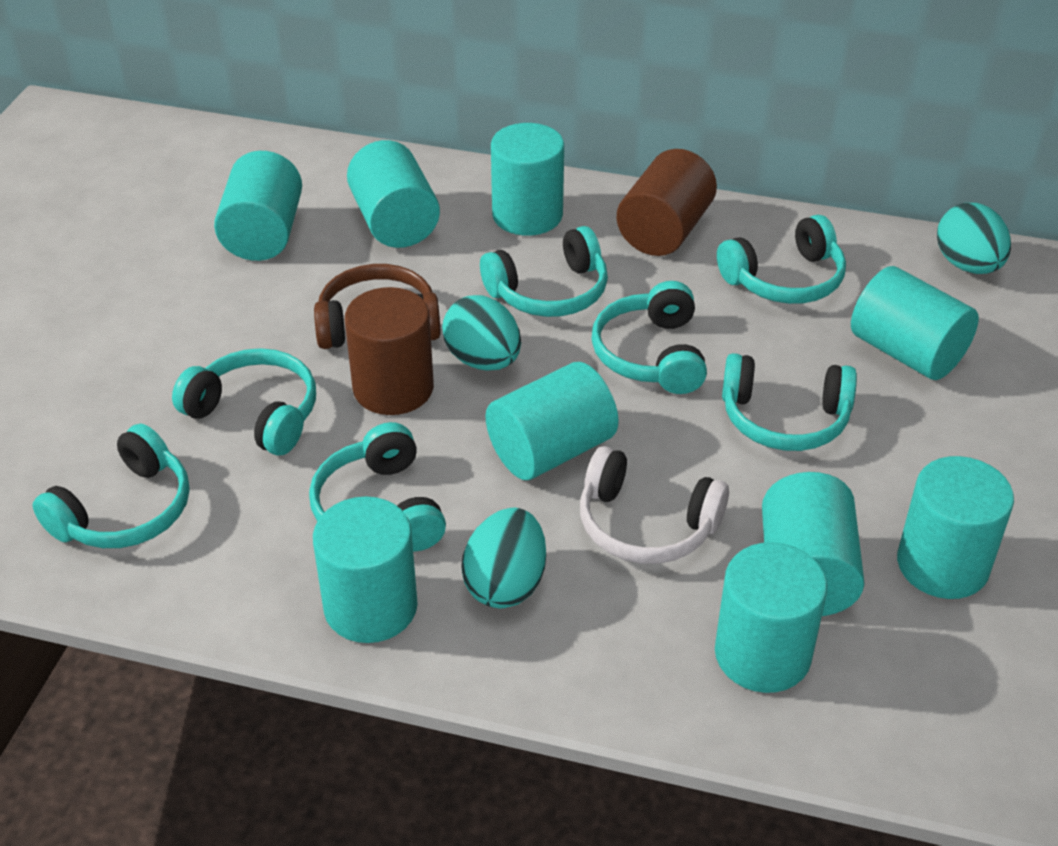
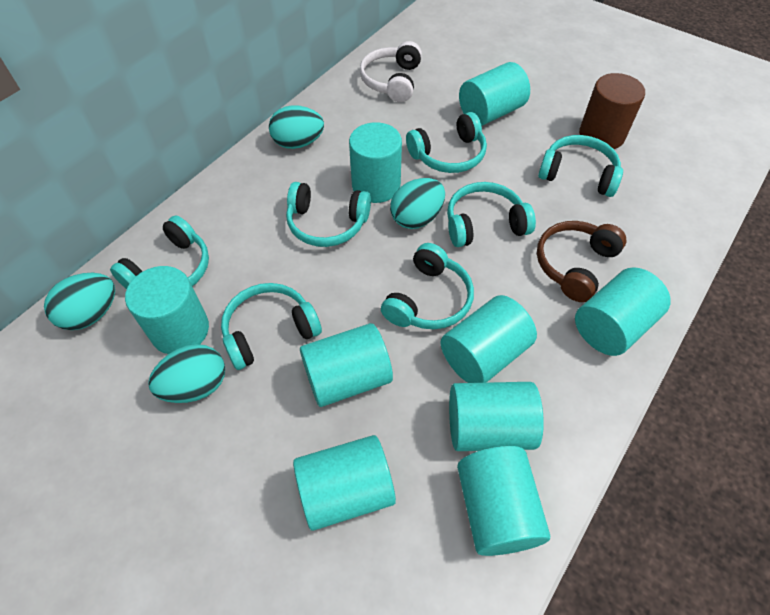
brown cylinder: [345,287,434,415] [617,149,717,256] = 2 -> [579,73,645,149] = 1
turquoise egg: [442,295,521,371] [461,508,546,608] [937,203,1011,274] = 3 -> [44,273,115,330] [148,344,225,403] [269,105,324,149] [390,178,445,229] = 4

